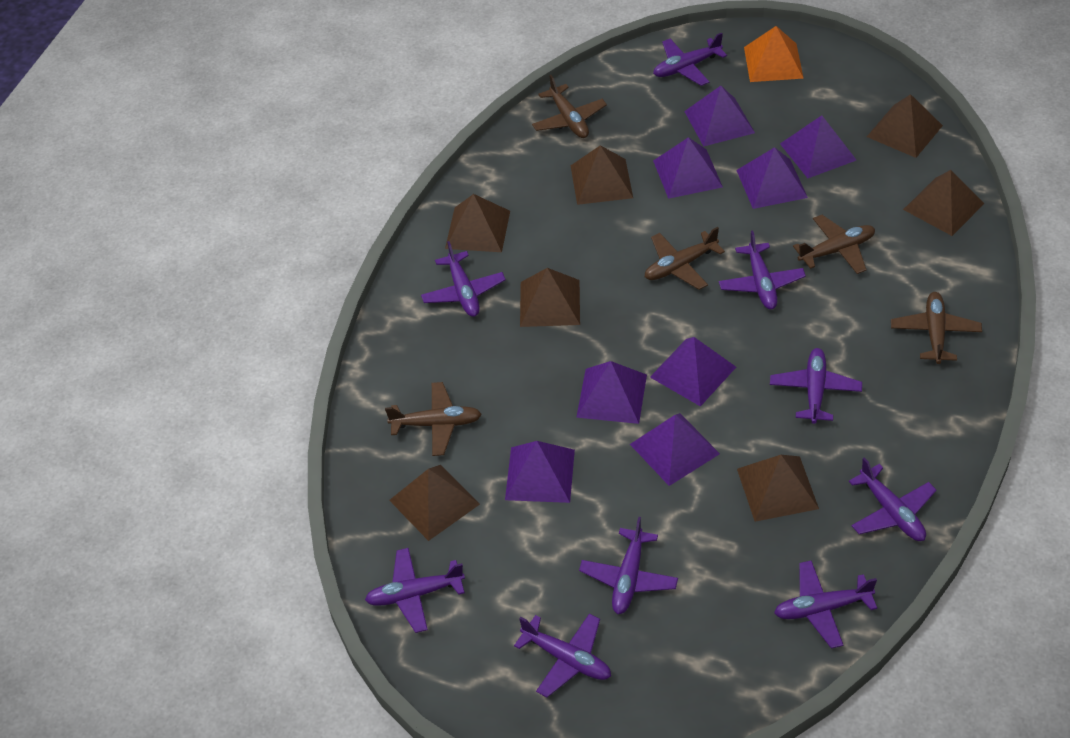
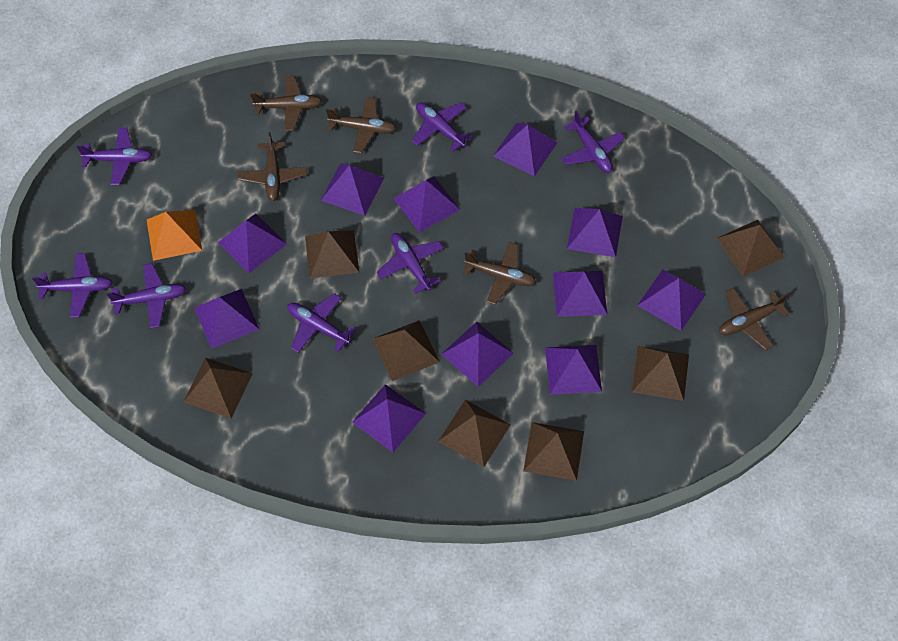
purple plane: [365,548,465,633] [421,241,506,317] [514,613,611,697] [579,517,678,614] [653,33,727,86] [719,231,806,309] [770,348,862,424] [774,560,877,649] [849,457,936,541] = 9 -> [32,253,113,318] [77,127,152,185] [107,263,187,329] [287,293,356,353] [376,233,444,294] [411,102,473,152] [561,111,625,173] = 7
purple pyramid: [505,441,575,503] [576,361,647,424] [630,413,720,486] [650,337,736,407] [653,137,723,199] [684,86,755,146] [736,147,808,209] [780,115,856,178] = 8 -> [194,289,260,349] [218,214,287,273] [321,163,384,216] [352,384,426,452] [394,176,460,233] [441,322,514,387] [493,123,557,177] [545,345,602,395] [553,271,607,317] [567,208,623,257] [637,269,706,331] = 11

